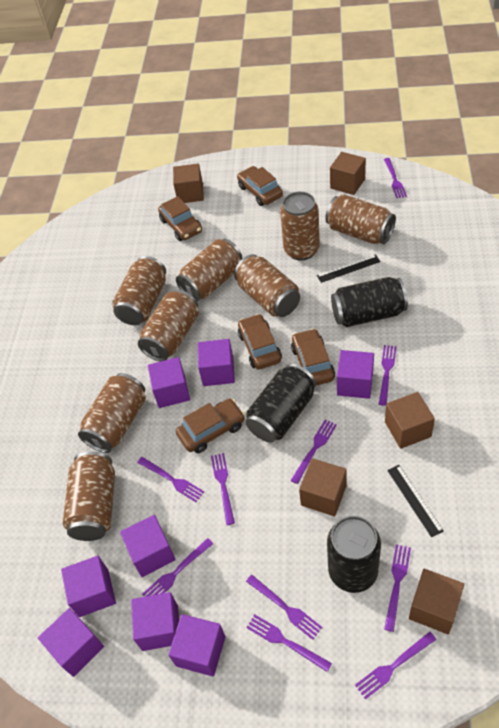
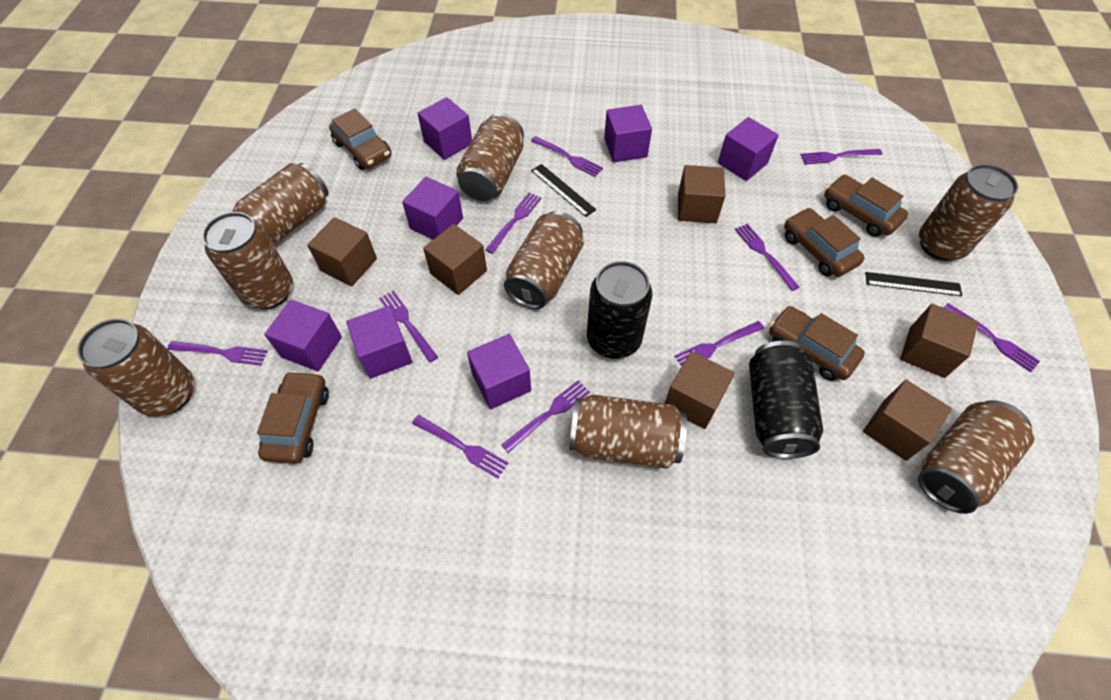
black can: [246,364,316,443] [327,516,381,593] [331,277,408,327] = 3 -> [587,261,653,359] [749,341,823,459] = 2
brown cube: [173,163,204,203] [299,458,347,516] [330,152,366,195] [385,392,435,449] [409,569,464,634] = 5 -> [307,217,377,286] [423,224,487,295] [665,351,735,429] [678,165,725,223] [863,380,952,461] [900,304,978,378] = 6
purple cube: [38,608,104,677] [61,556,116,617] [120,515,176,577] [131,592,179,651] [148,357,190,408] [168,614,225,677] [198,339,235,386] [337,350,374,399] = 8 -> [264,300,342,371] [346,305,413,379] [402,177,463,240] [417,97,472,160] [467,334,531,409] [604,105,652,162] [718,117,779,181] = 7

